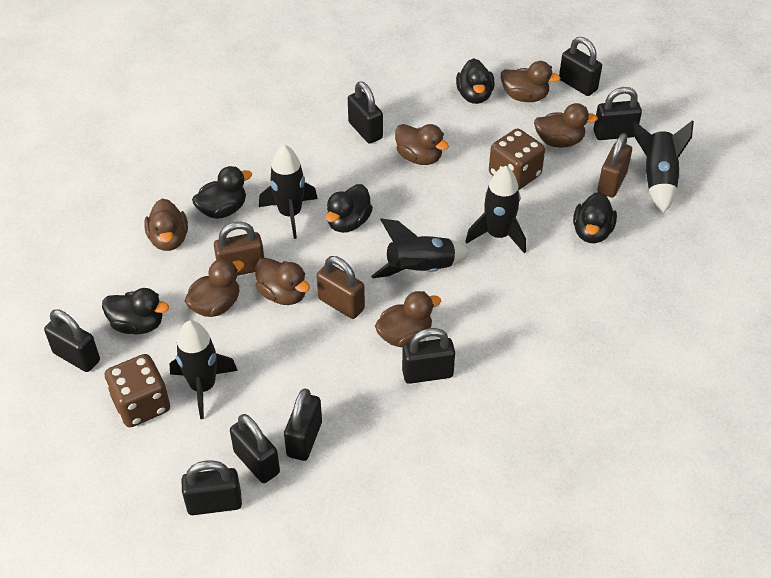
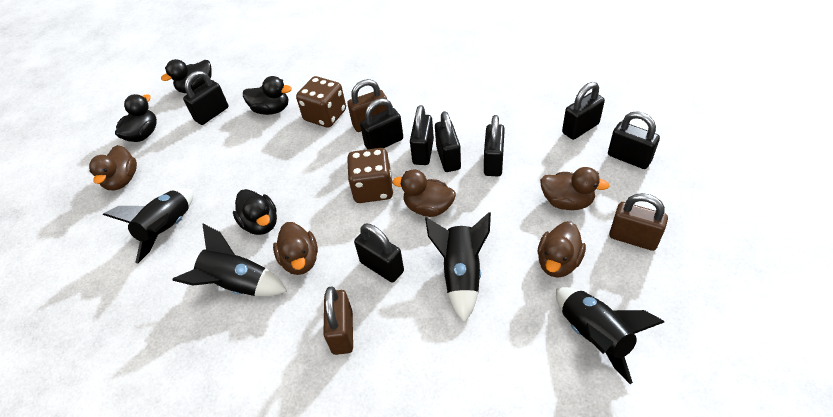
black duck: [102,288,169,334] [192,166,252,219] [326,184,373,233] [456,58,495,104] [573,192,617,243] = 5 -> [115,94,157,142] [161,59,212,93] [233,189,277,235] [243,76,292,115] = 4
black rocket: [170,320,238,419] [259,144,318,239] [371,218,470,278] [465,166,526,253] [633,120,694,214] = 5 -> [103,188,193,264] [172,224,287,296] [425,212,491,323] [556,287,664,384] = 4
brown duck: [144,199,188,251] [184,258,244,317] [255,258,310,305] [375,291,441,347] [395,124,449,165] [501,61,561,102] [534,103,598,148] = 7 -> [89,145,137,190] [273,222,318,275] [392,170,456,217] [538,221,586,277] [540,167,609,210] = 5

